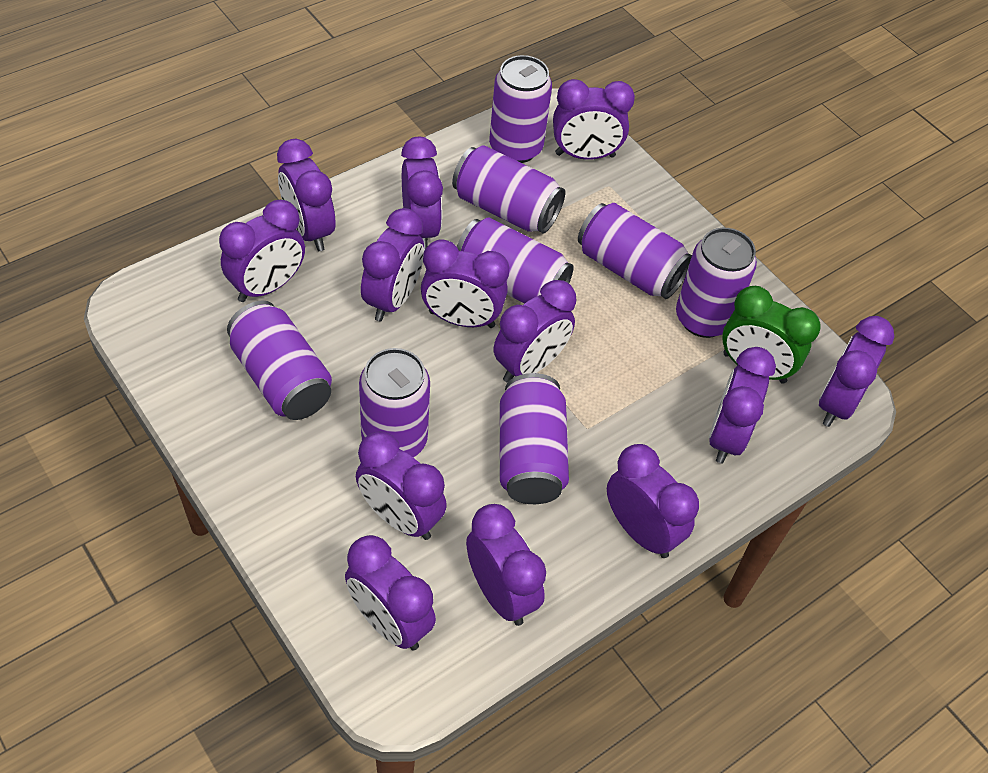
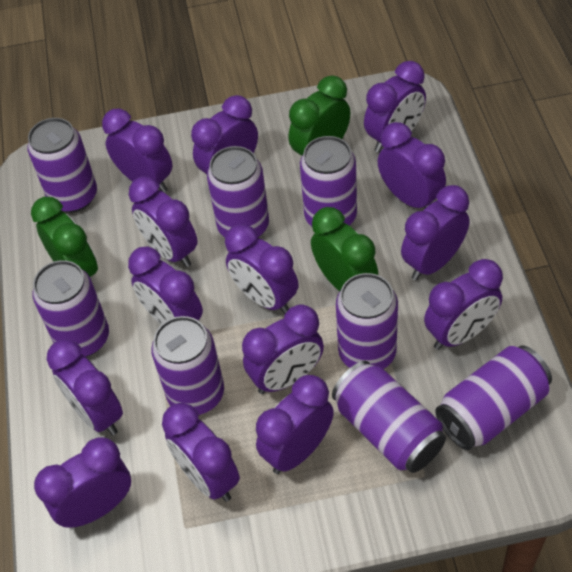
green clock: [722,286,821,384] = 1 -> [31,197,98,277] [289,75,351,156] [311,207,378,291] = 3
purple clock: [219,200,305,302] [277,139,335,251] [345,535,436,650] [356,431,447,540] [361,208,424,322] [401,137,443,251] [421,239,509,328] [466,504,546,626] [493,280,576,383] [553,79,635,160] [607,444,699,558] [709,347,776,464] [819,316,894,427] = 13 -> [34,437,131,528] [47,339,123,436] [102,109,173,193] [128,247,203,325] [129,177,198,267] [162,403,240,502] [191,95,258,174] [225,224,299,314] [242,304,324,394] [256,375,334,474] [364,61,426,153] [378,122,446,208] [401,185,470,280] [424,259,503,350] = 14

